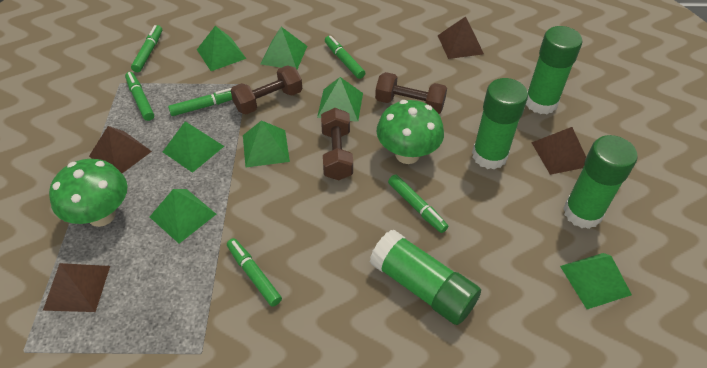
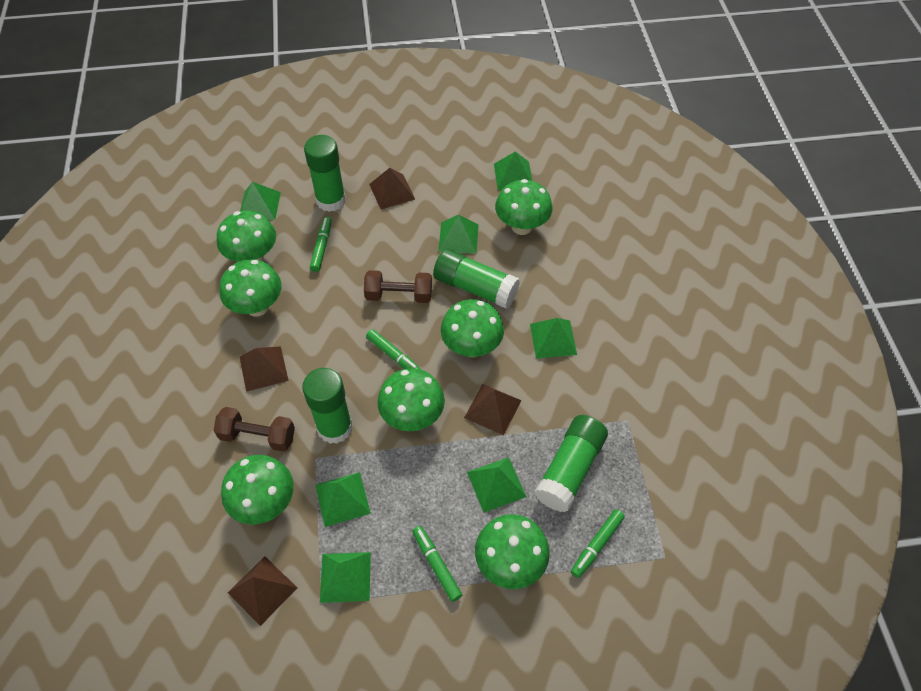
brown dumbbell: [231,65,302,115] [321,108,353,180] [375,72,447,114] = 3 -> [214,407,295,452] [364,270,432,303] = 2
green marker: [125,72,154,121] [131,25,162,72] [168,88,233,116] [227,238,282,307] [325,36,365,79] [388,174,448,233] = 6 -> [310,217,332,272] [366,329,422,370] [412,526,462,602] [571,509,625,578] = 4
green mushroom: [49,159,127,227] [376,100,444,164] = 2 -> [217,211,276,262] [219,259,282,317] [221,455,294,525] [377,368,445,431] [441,299,504,357] [475,514,550,589] [495,179,553,235] = 7

